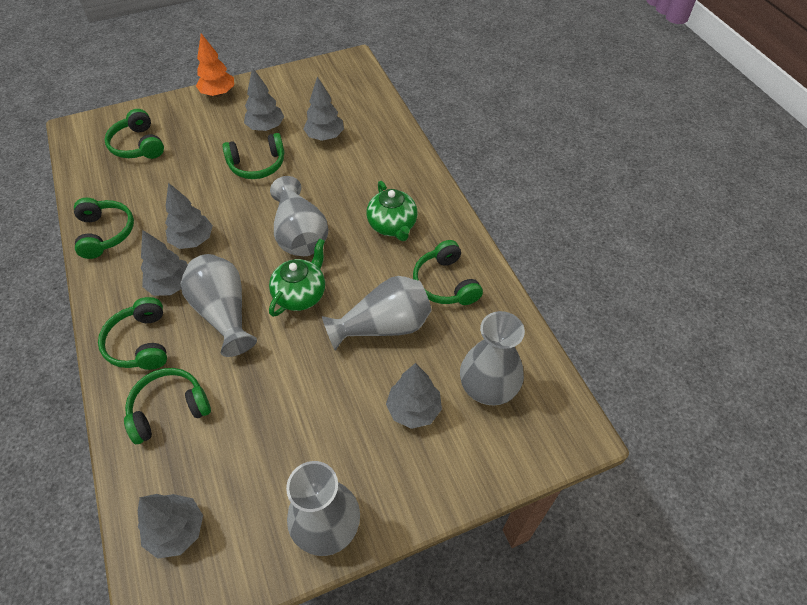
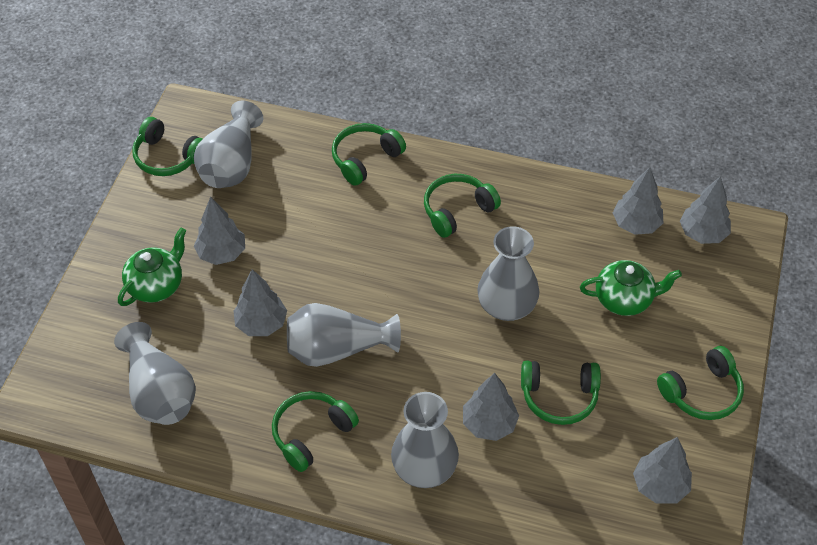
orange tree: [196,33,234,97] = 1 -> none = 0

